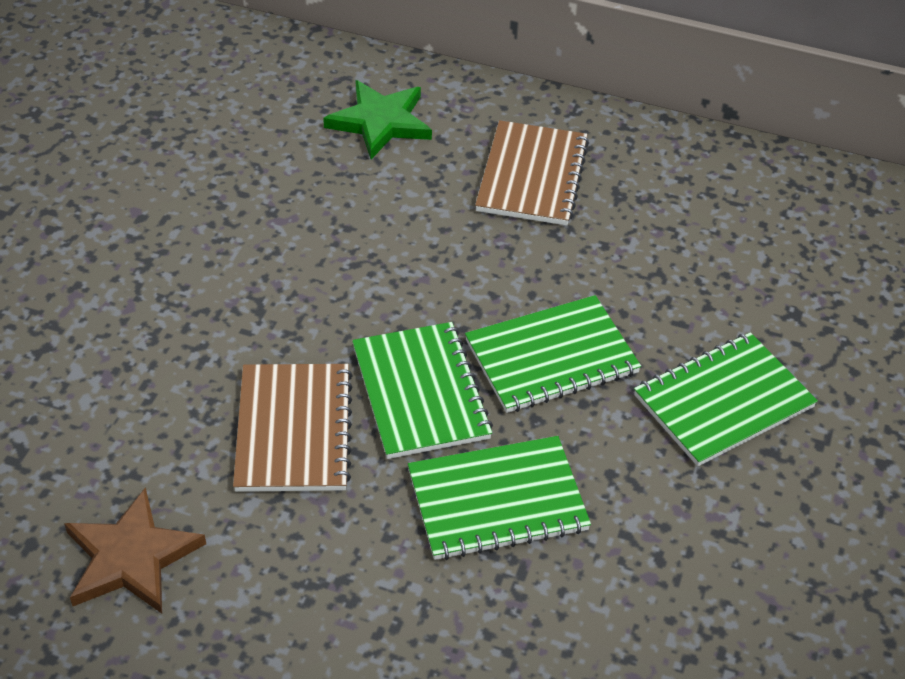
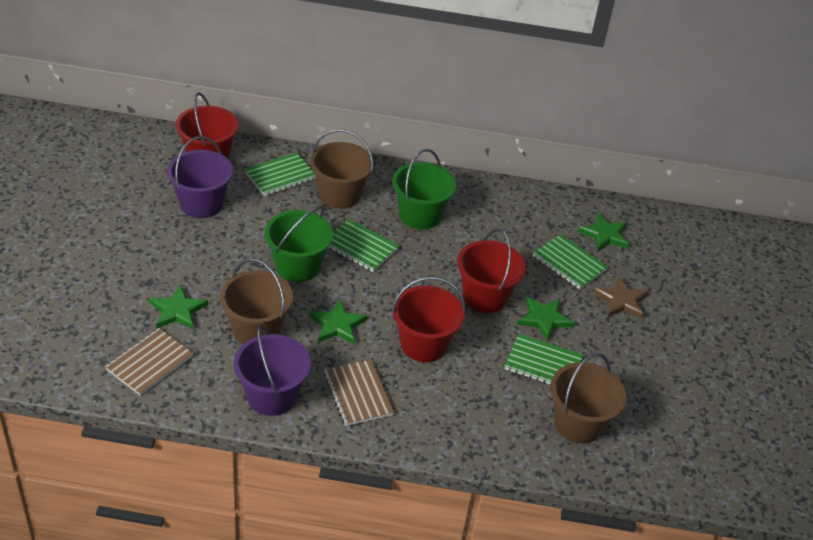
brown bucket: none = 0 -> [220,259,293,344] [310,129,374,209] [551,353,626,444] = 3
green bucket: none = 0 -> [265,206,333,282] [392,149,456,230] = 2
green star: [323,80,432,159] = 1 -> [149,284,208,330] [309,299,367,345] [517,297,575,341] [578,213,629,252] = 4
purple bucket: none = 0 -> [167,136,233,218] [234,325,311,416] = 2
red bucket: none = 0 -> [176,92,239,160] [392,276,465,362] [457,229,526,313] = 3

